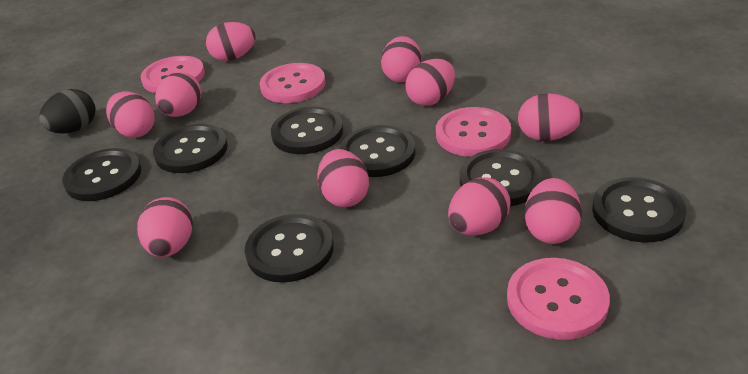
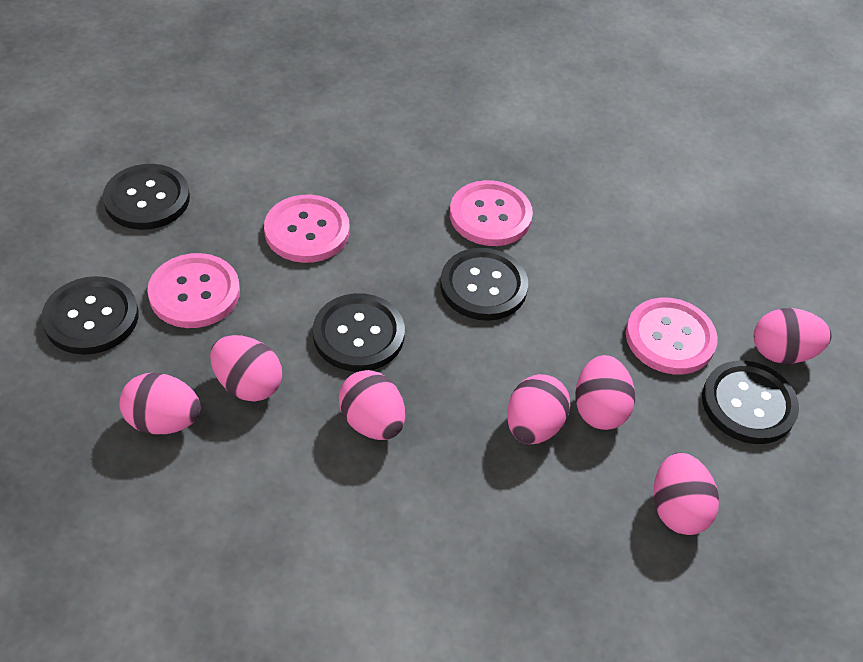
black button: [62,148,141,201] [153,124,228,173] [245,214,334,283] [271,106,343,154] [339,125,416,177] [460,149,543,206] [592,177,687,243] = 7 -> [41,276,139,355] [103,164,190,230] [313,293,405,372] [440,248,528,321] [702,361,799,444] = 5
black egg: [39,89,96,134] = 1 -> none = 0
pink egg: [106,92,155,137] [137,197,193,257] [155,72,201,117] [206,22,256,61] [317,149,369,207] [381,36,422,82] [405,59,455,106] [448,177,511,236] [518,93,583,141] [525,178,582,244] = 10 -> [120,373,201,434] [210,335,282,402] [339,370,405,440] [507,374,570,444] [575,355,635,430] [654,452,719,535] [754,308,832,364] = 7

